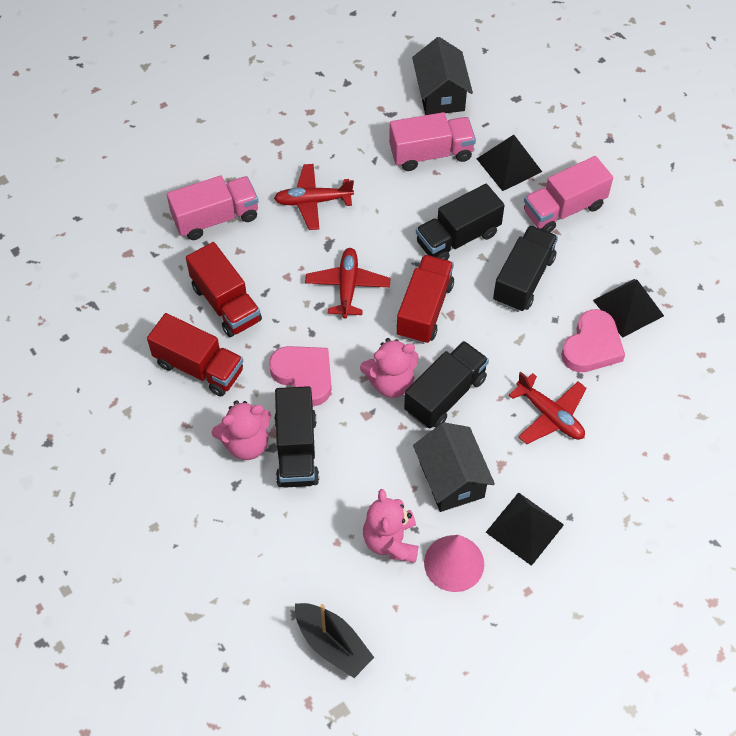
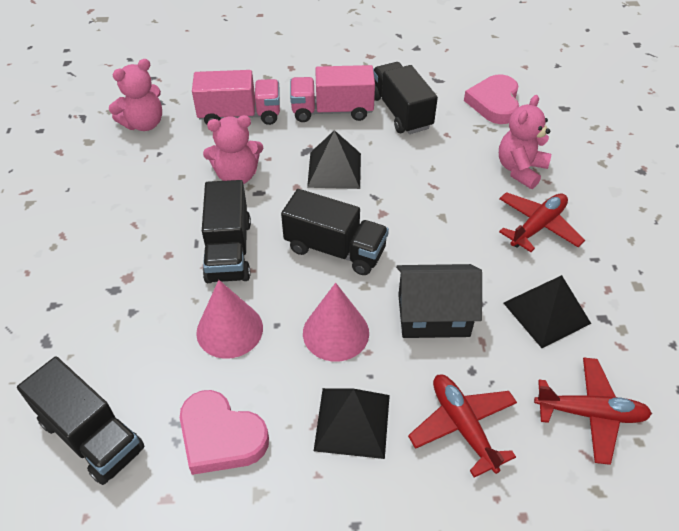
black boat: [295,603,374,678] = 1 -> none = 0
black house: [412,37,473,115] [413,422,495,512] = 2 -> [396,264,482,338] = 1
pink cone: [424,535,484,592] = 1 -> [196,280,263,359] [303,283,369,361] = 2
pink truck: [167,176,258,240] [389,112,476,171] [524,156,613,232] = 3 -> [192,70,280,125] [290,65,375,122] = 2
red truck: [147,313,243,397] [186,242,262,337] [397,255,454,344] = 3 -> none = 0

